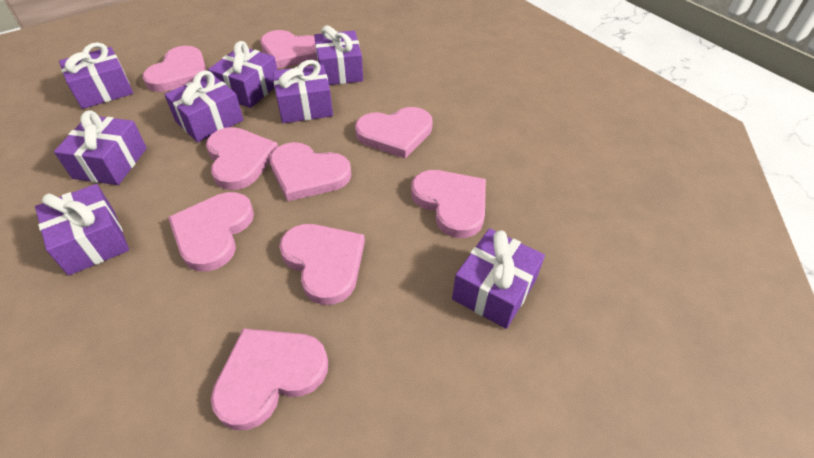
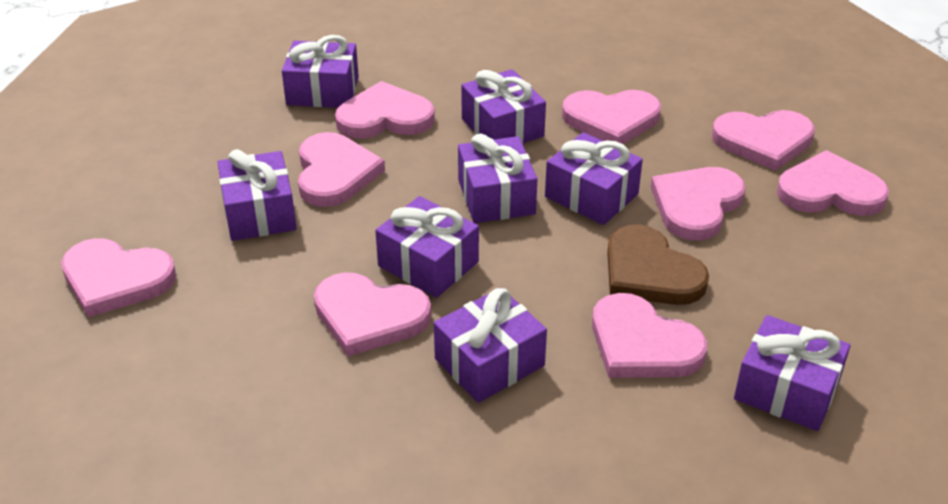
brown heart: none = 0 -> [607,224,709,305] = 1

